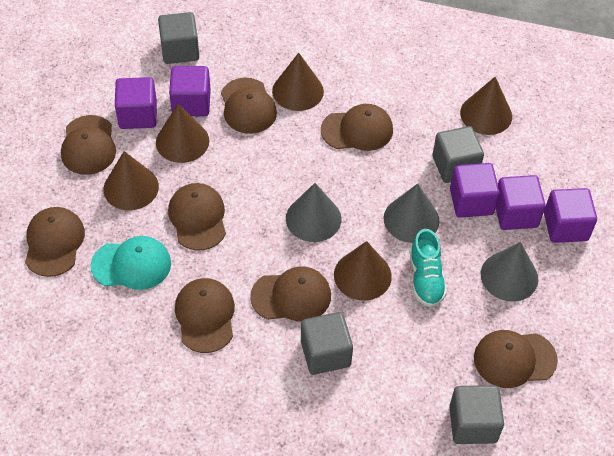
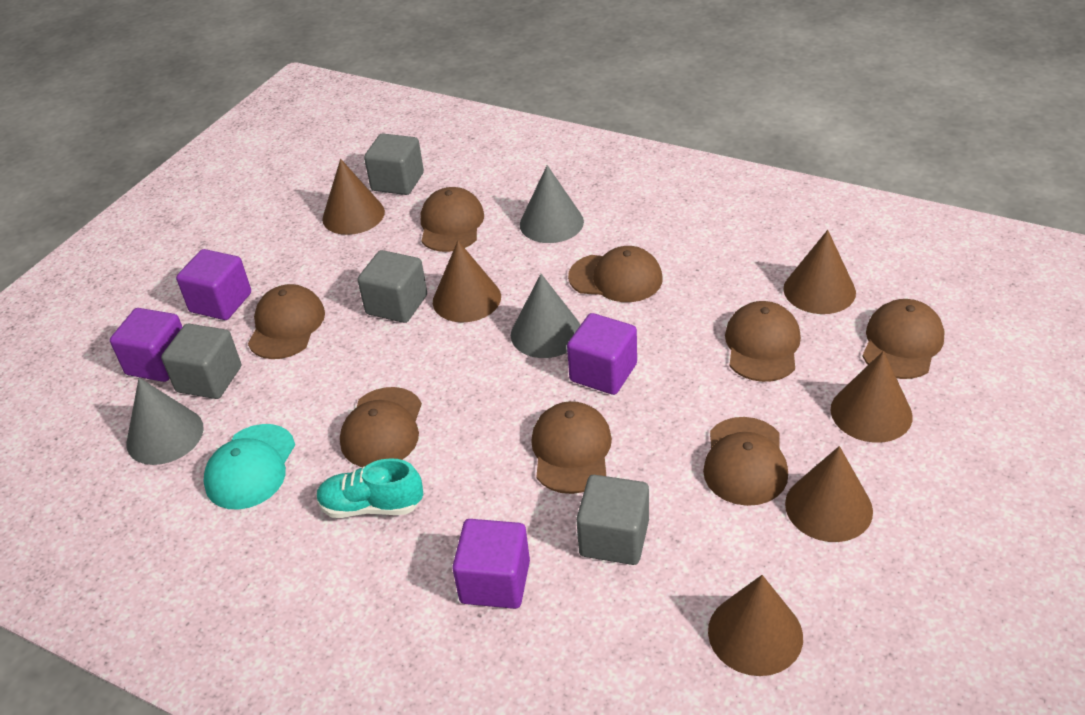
brown cone: [104,151,159,210] [156,104,209,163] [272,53,324,111] [334,241,392,301] [460,77,512,135] = 5 -> [322,159,385,235] [433,241,501,322] [708,575,803,676] [783,230,856,314] [785,446,873,542] [831,351,913,443] = 6
purple cube: [115,77,157,129] [169,66,211,116] [450,163,500,218] [496,175,546,230] [544,188,597,243] = 5 -> [110,308,182,382] [176,249,251,320] [452,519,530,609] [567,313,637,395] = 4

